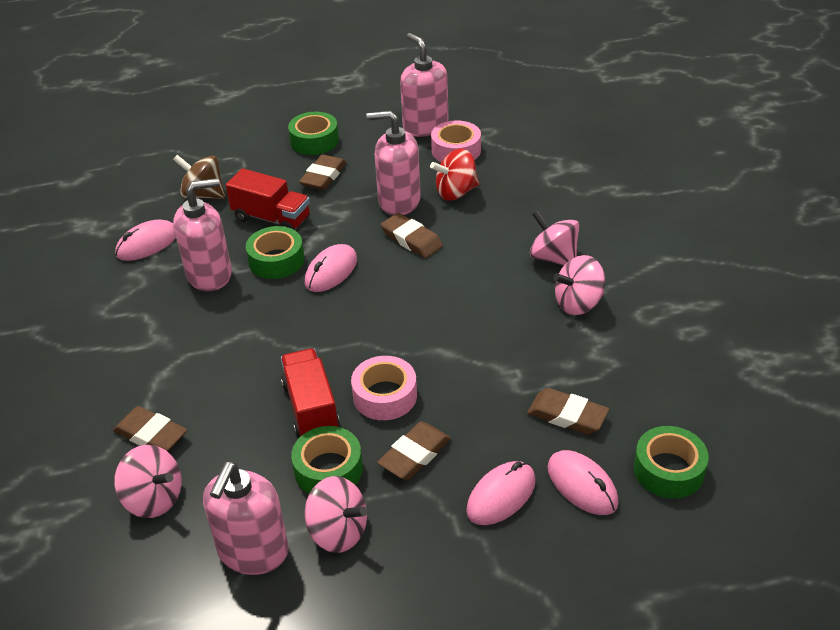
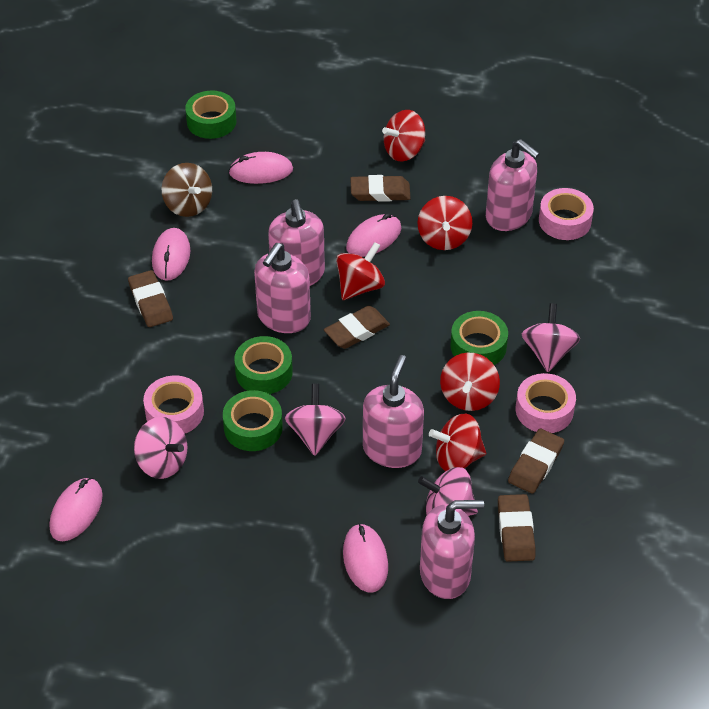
pink mouse: [115,219,176,261] [305,244,357,292] [466,461,536,525] [547,450,619,515] = 4 -> [50,478,103,541] [152,228,190,281] [229,152,293,184] [343,523,388,593] [346,213,402,257] = 5
pink soap dispenser: [173,178,232,291] [203,461,289,575] [366,111,421,215] [400,33,448,137] = 4 -> [254,243,311,333] [268,199,325,286] [363,355,424,468] [420,500,484,599] [486,139,540,231] = 5
pink tape: [351,356,417,420] [431,120,481,162] = 2 -> [143,376,204,434] [516,373,576,433] [539,188,594,240] = 3
red spinning top: [430,149,479,201] = 1 -> [336,242,385,300] [382,110,425,162] [418,196,472,250] [429,414,486,471] [440,353,500,411] = 5
red truck: [226,168,310,230] [281,348,340,438] = 2 -> none = 0

